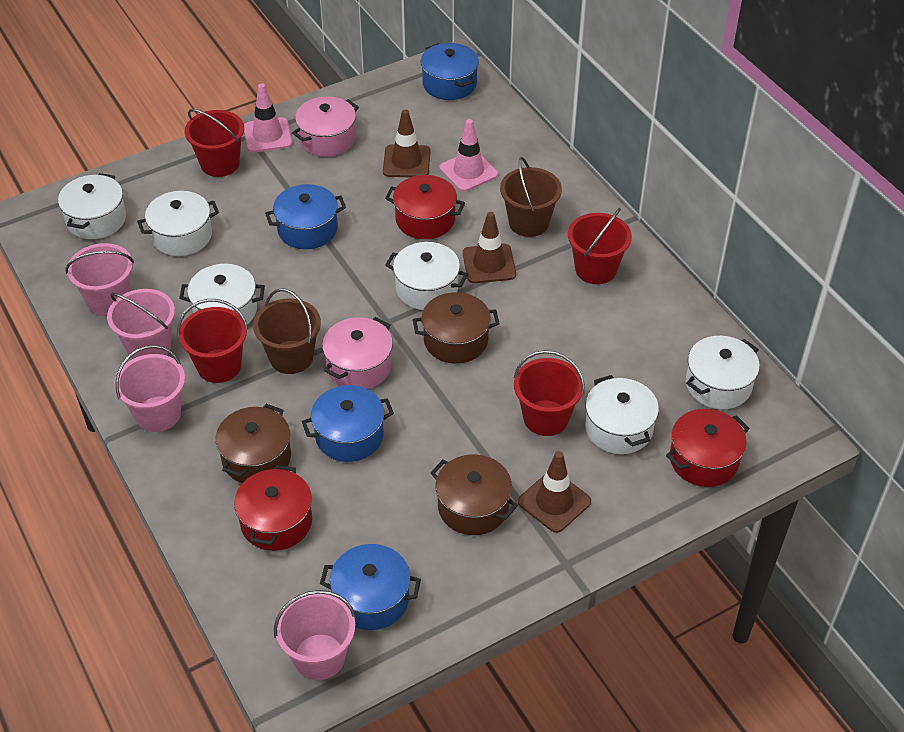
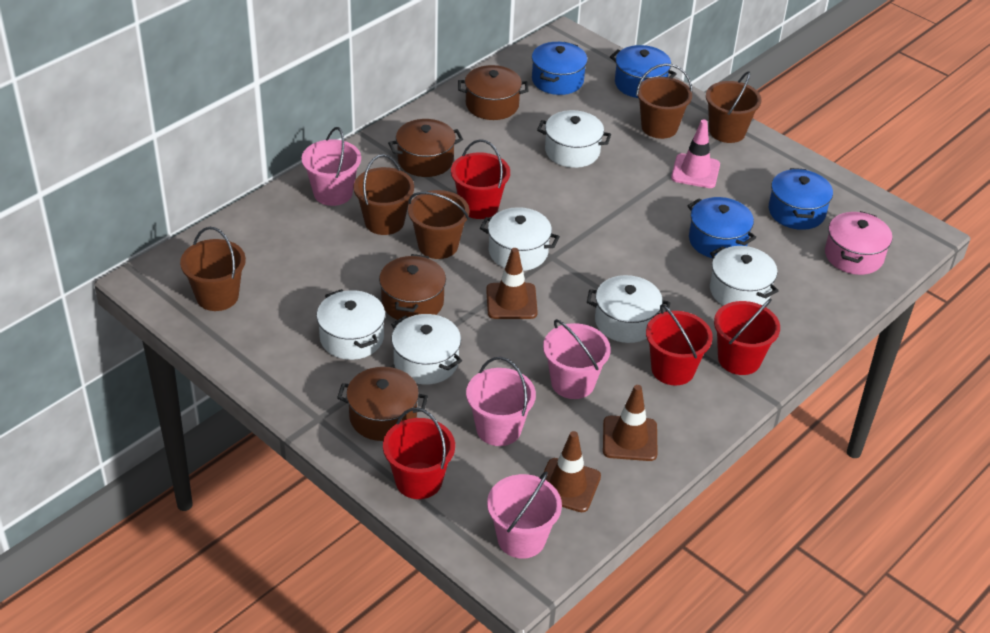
brown bucket: [253,288,321,374] [500,157,562,237] = 2 -> [180,227,246,311] [354,154,414,235] [408,190,469,259] [636,63,693,139] [706,71,762,143] = 5
brown pot: [215,404,291,483] [413,292,500,364] [430,454,518,535] = 3 -> [337,367,428,441] [379,254,446,320] [388,119,463,177] [458,65,528,120] = 4
pink pot: [292,96,359,157] [322,317,393,389] = 2 -> [825,211,892,275] = 1
pink traffic cone: [244,83,292,153] [440,119,498,192] = 2 -> [671,119,720,188] = 1
red pot: [234,465,312,551] [385,175,465,239] [666,409,750,487] = 3 -> none = 0

